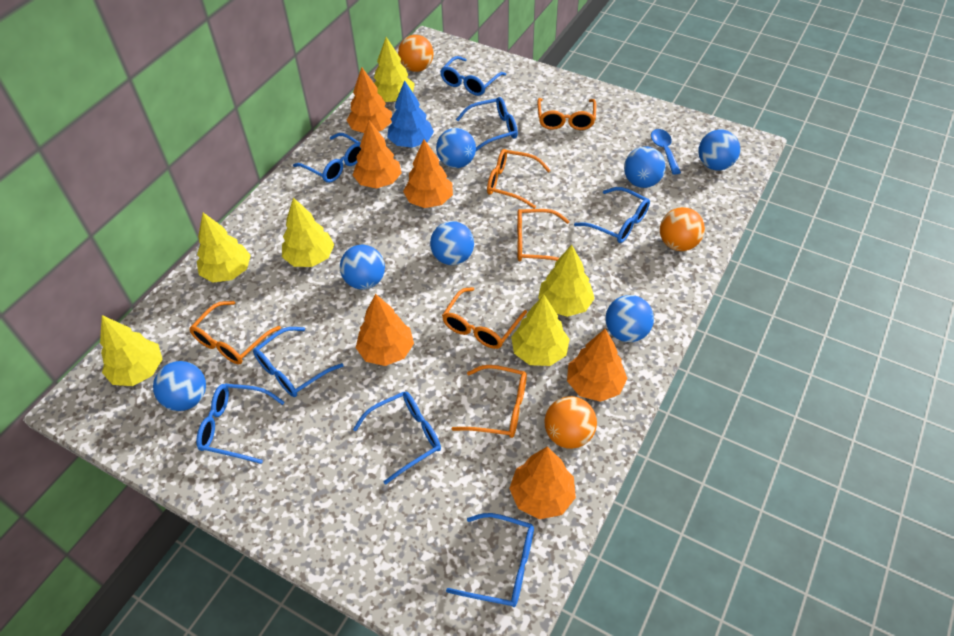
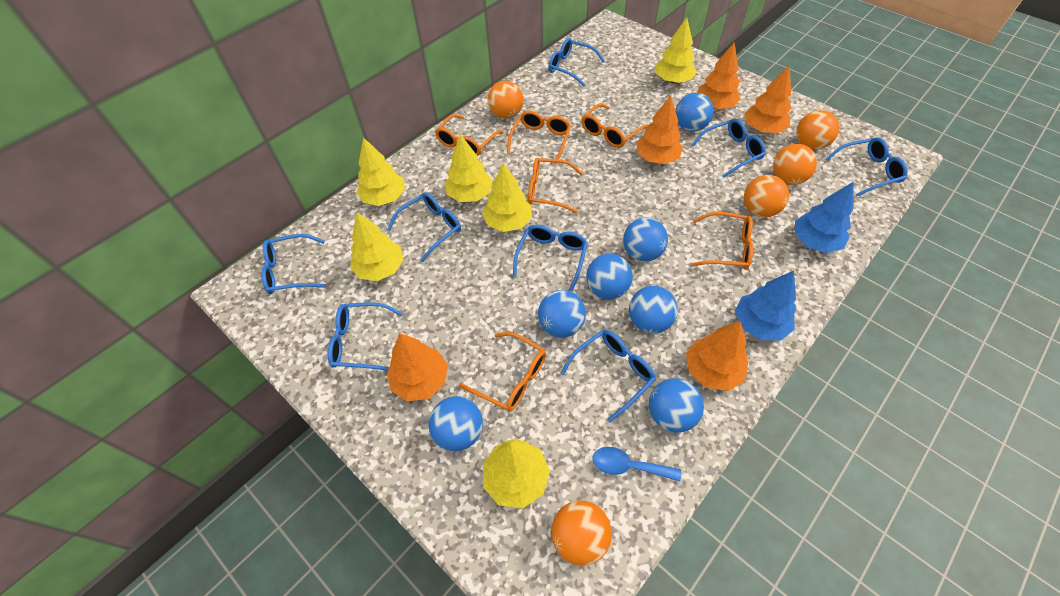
blue tree: [387,80,434,148] = 1 -> [735,271,796,341] [795,181,854,253] = 2
orange ball: [398,35,434,72] [544,396,597,449] [660,207,705,251] = 3 -> [488,81,523,119] [551,500,612,566] [744,175,789,217] [773,144,817,185] [796,110,839,150] = 5
orange tree: [347,67,392,133] [353,120,402,189] [356,294,414,366] [403,139,453,208] [509,447,576,519] [567,329,628,402] = 6 -> [387,333,448,401] [637,96,683,164] [686,321,748,391] [697,42,741,109] [744,66,791,133] = 5

